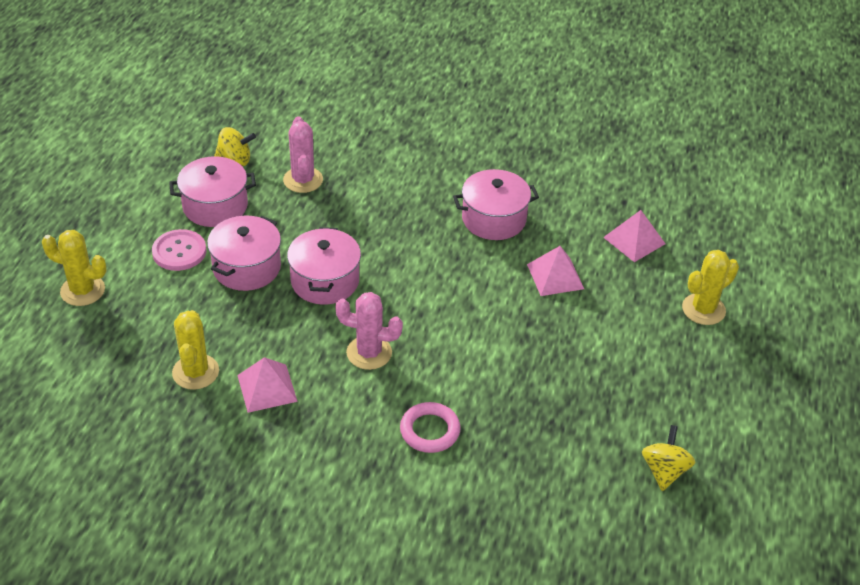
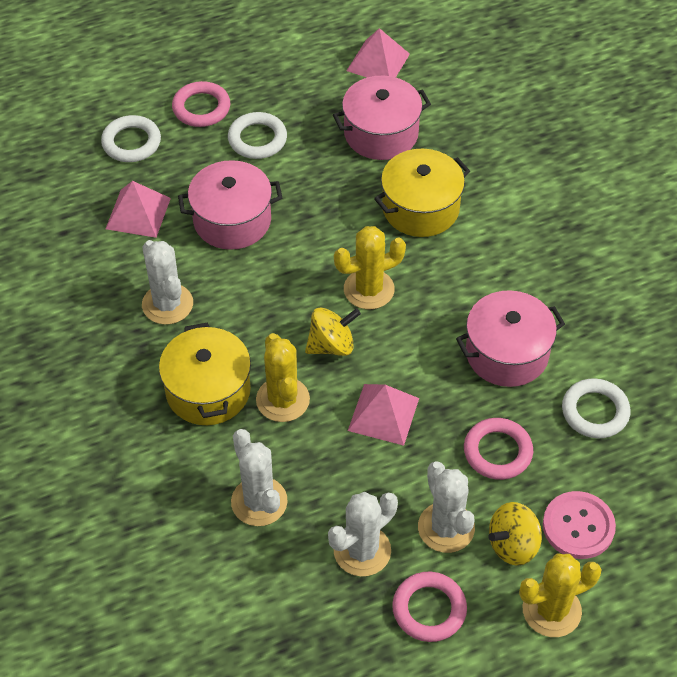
pink cactus: [283,116,323,193] [335,292,403,370] = 2 -> none = 0
pink pot: [169,156,256,227] [207,216,281,291] [287,227,361,305] [453,169,539,240] = 4 -> [178,160,282,250] [333,76,431,160] [456,290,565,387] = 3
pink ring: [400,402,461,453] = 1 -> [172,81,230,127] [392,572,467,642] [464,418,533,480] = 3
white cactus: none = 0 -> [142,240,193,325] [231,429,288,526] [328,492,398,576] [418,461,475,553] = 4
white ring: none = 0 -> [101,115,161,162] [228,112,287,159] [562,378,631,438] = 3
yellow pot: none = 0 -> [159,323,251,425] [374,149,470,237] = 2

